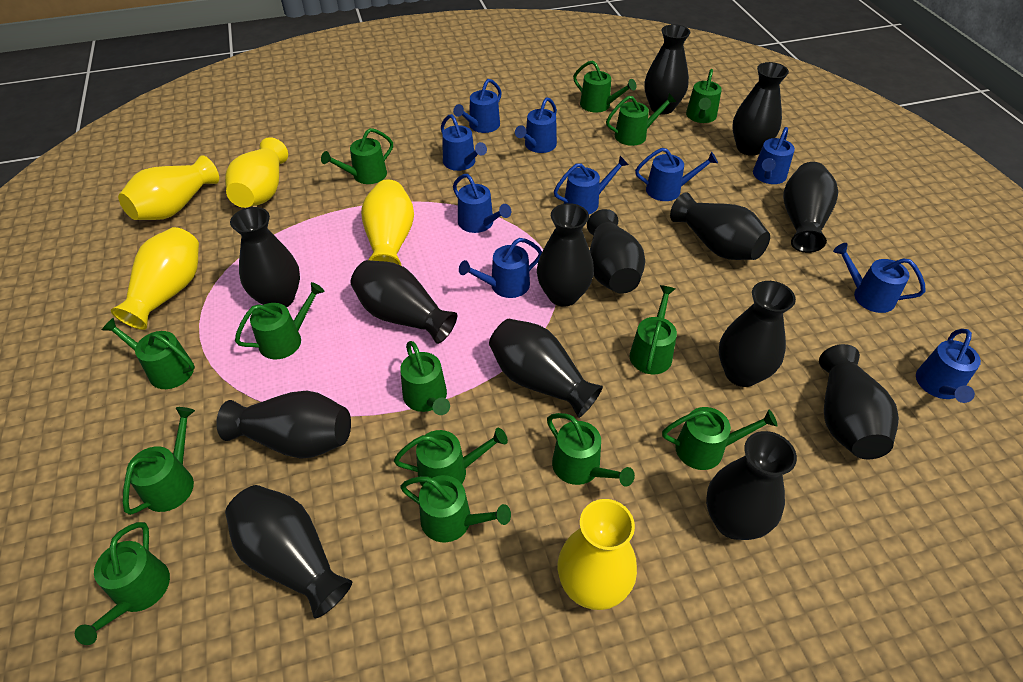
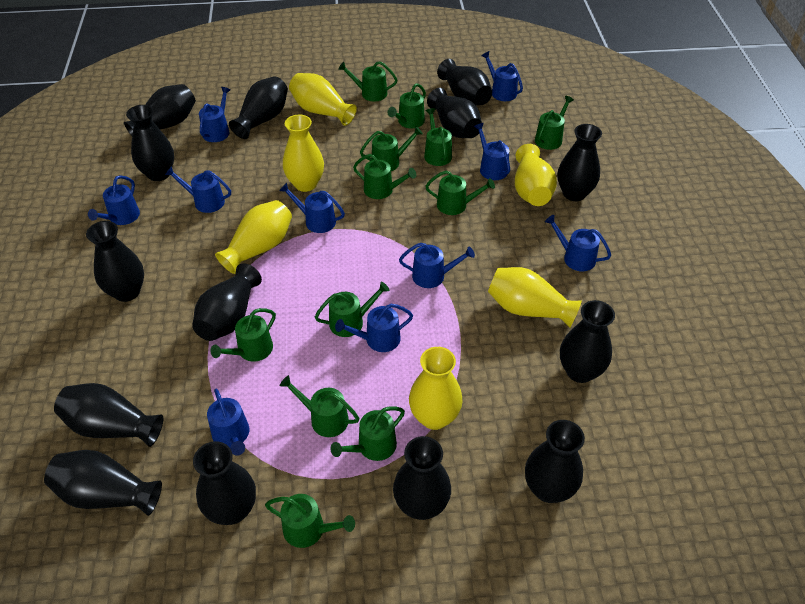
green watering can: [75,522,170,645] [102,318,195,389] [123,407,195,515] [235,282,324,359] [321,128,393,184] [394,428,508,486] [400,341,450,415] [400,475,511,542] [547,413,635,487] [573,60,636,113] [606,93,676,146] [630,285,677,374] [662,407,777,470] [686,69,722,123] = 14 -> [210,308,276,362] [265,494,355,548] [279,375,359,437] [315,282,390,337] [331,406,405,461] [338,61,397,102] [353,154,416,199] [360,126,423,171] [387,84,426,128] [424,108,452,166] [425,171,495,215] [535,96,574,150] = 12
yellow vase: [111,227,199,330] [118,155,219,220] [225,137,288,208] [361,180,414,266] [558,499,637,610] = 5 -> [215,200,292,274] [283,115,324,192] [289,73,357,126] [409,347,463,430] [488,267,582,328] [515,144,557,206] = 6

